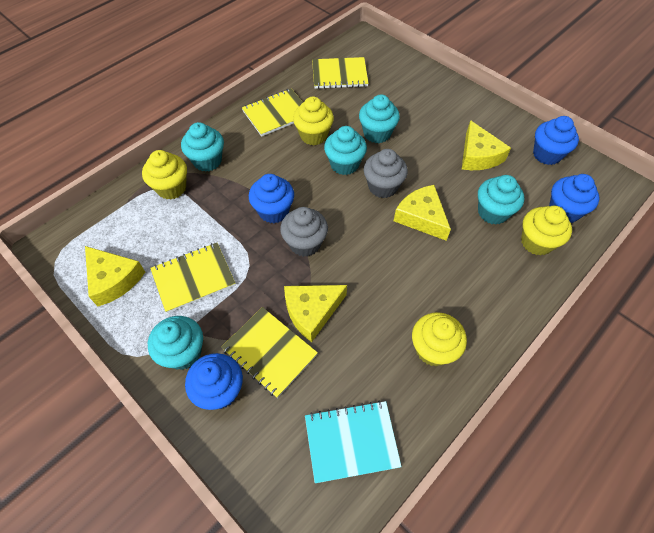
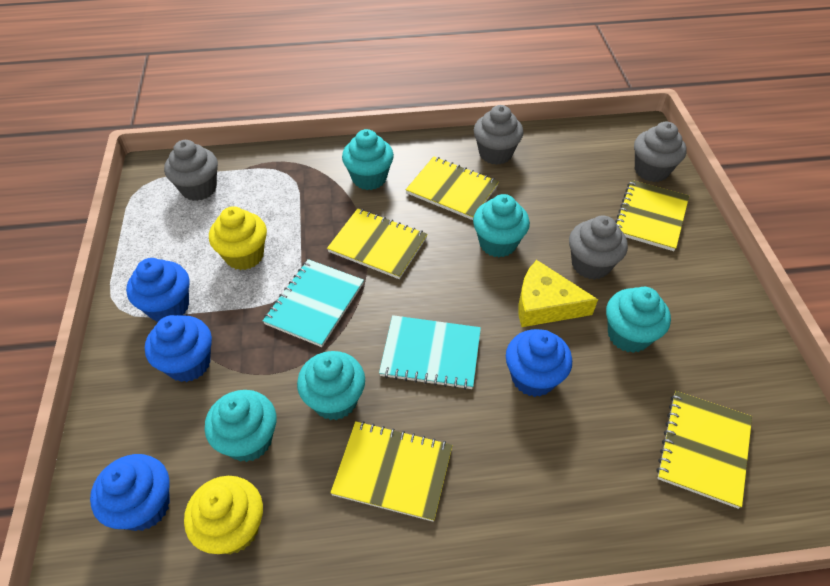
grey cupcake: [280,207,328,257] [364,149,408,198] = 2 -> [164,140,218,201] [474,105,524,165] [569,216,628,280] [634,122,687,182] = 4
turquoise notebook: [305,401,402,483] = 1 -> [263,259,364,347] [379,315,481,390] = 2
yellow cheese: [85,246,145,306] [284,285,347,342] [394,185,451,241] [462,120,511,170] = 4 -> [518,260,598,327] = 1
yellow cupcake: [142,150,187,200] [293,97,334,146] [412,312,467,366] [521,206,572,256] = 4 -> [184,476,263,554] [209,206,267,270] = 2
yellow notebook: [150,243,235,313] [221,307,318,398] [242,89,303,137] [312,57,369,89] = 4 -> [327,209,428,279] [330,421,453,522] [406,156,499,220] [615,180,689,251] [656,391,752,509] = 5

